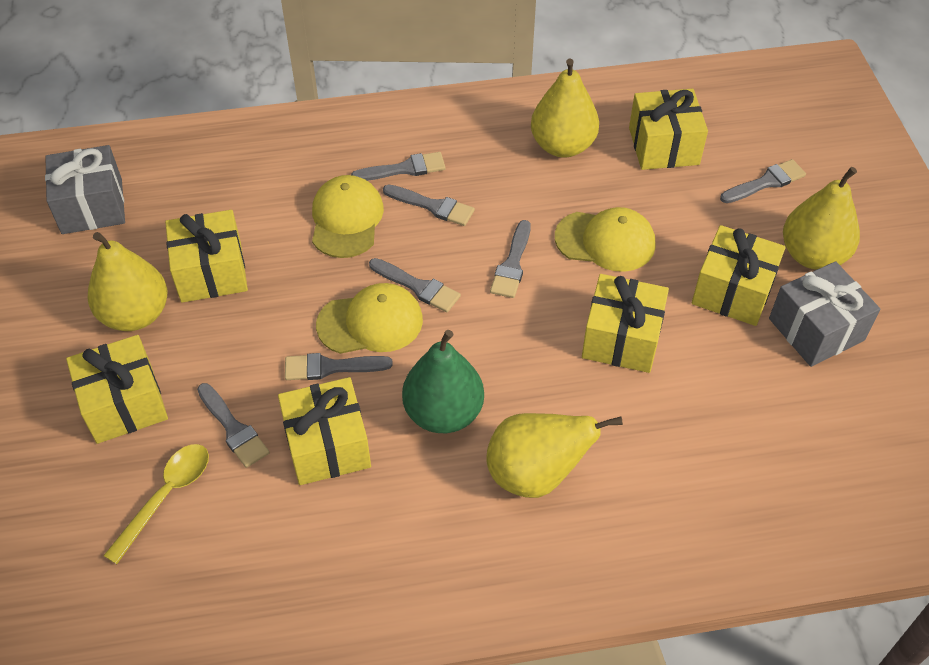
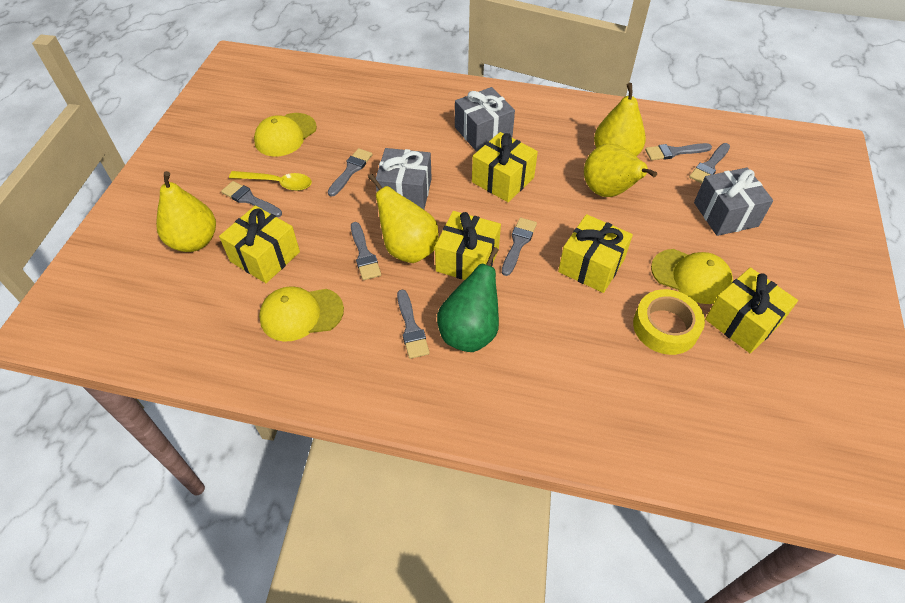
grey gift: [45,145,125,234] [769,261,880,367] = 2 -> [376,148,432,210] [455,87,515,151] [694,167,773,236] = 3
yellow gift: [66,335,168,444] [165,210,248,303] [278,377,371,485] [582,274,669,373] [629,89,708,170] [692,225,786,326] = 6 -> [219,205,300,283] [435,211,501,280] [472,132,538,202] [558,214,633,293] [705,267,798,353] = 5
yellow tape: none = 0 -> [633,289,705,355] = 1

